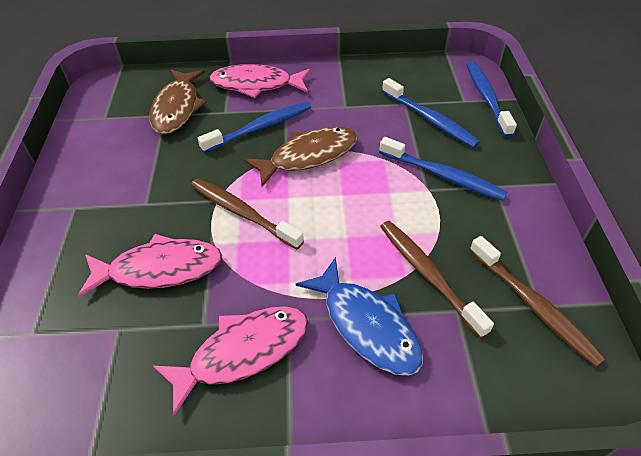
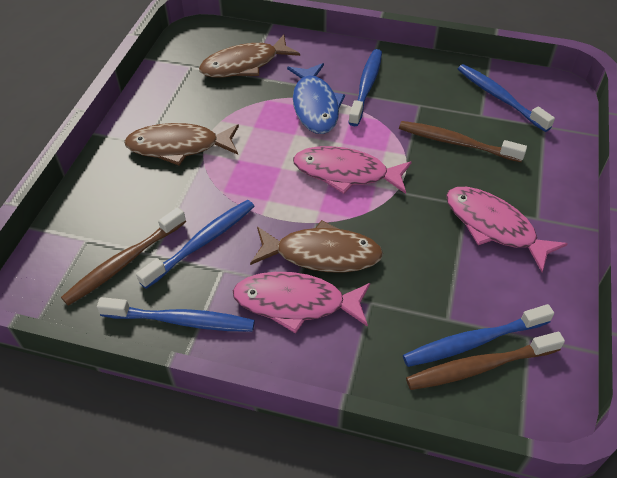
blue toothbrush: [198,101,311,153] [379,137,508,201] [382,78,480,148] [466,62,517,137] = 4 -> [97,297,255,332] [136,200,255,289] [348,49,382,126] [403,304,554,367] [458,64,555,132] = 5
brown fish: [149,69,207,134] [244,127,358,187] = 2 -> [124,123,239,166] [199,35,300,78] [250,220,383,273] = 3

